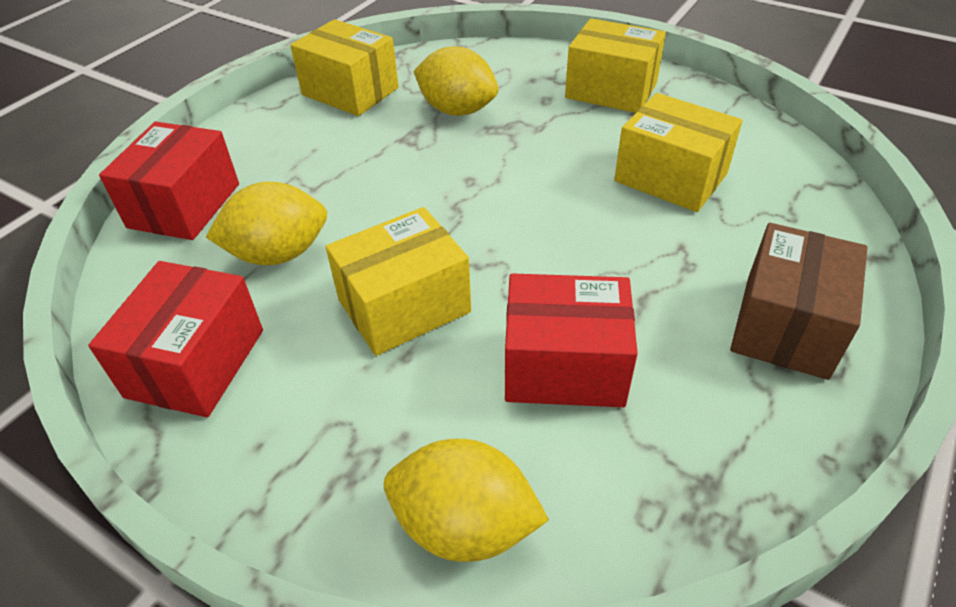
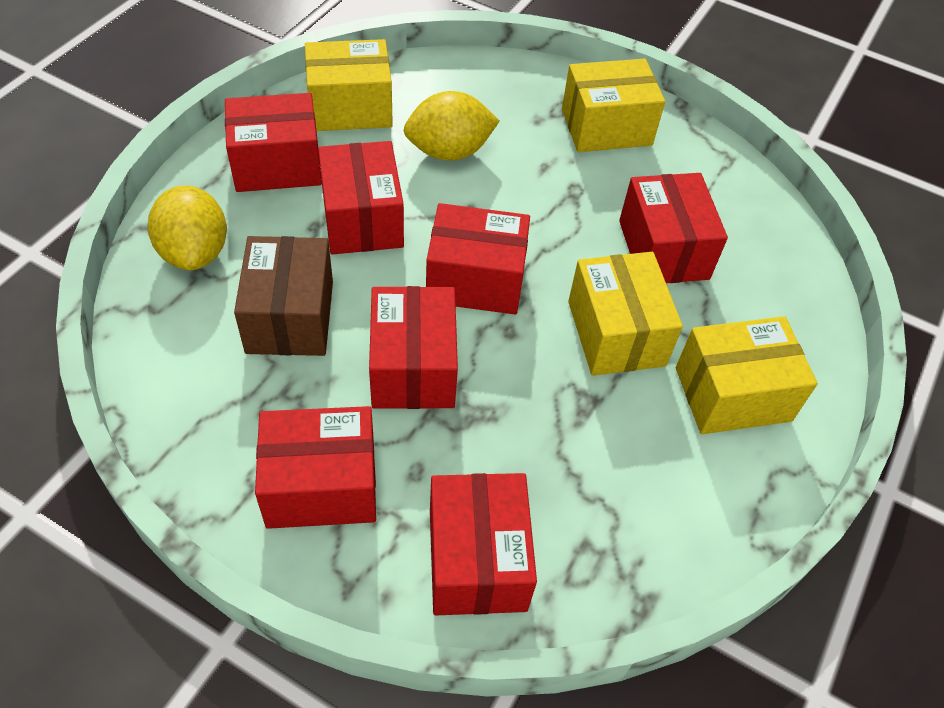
red box: [88,261,263,417] [99,122,239,240] [505,273,638,407] = 3 -> [225,93,322,192] [255,406,376,529] [318,141,404,255] [369,286,458,409] [426,203,530,314] [430,473,537,615] [619,173,728,283] = 7
yellow lemon: [206,182,327,265] [384,439,549,562] [414,47,499,116] = 3 -> [147,186,227,270] [404,91,499,161] = 2

